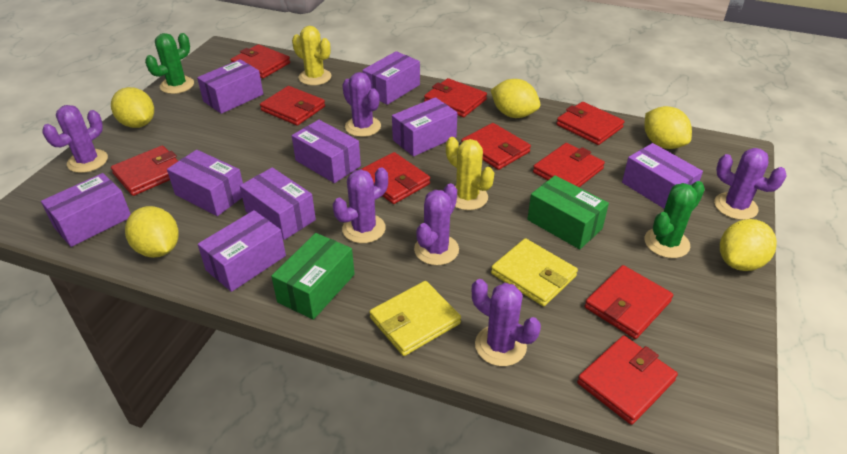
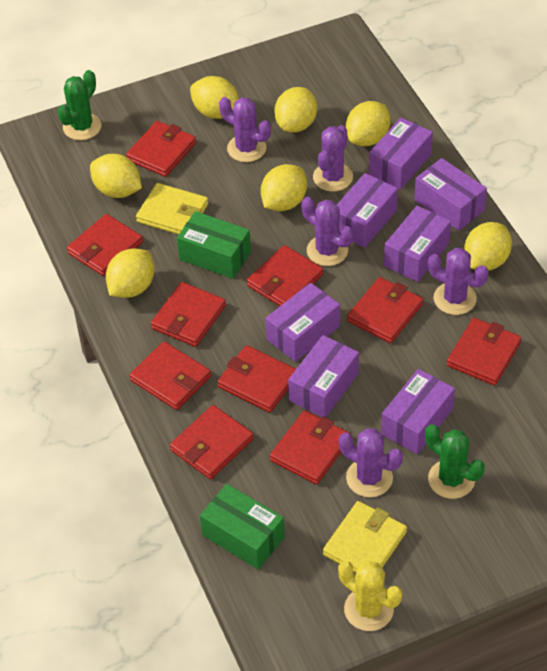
purple box: [41,173,131,247] [167,150,243,216] [197,59,263,114] [198,210,286,292] [240,167,316,240] [292,120,361,183] [362,51,420,105] [392,97,457,157] [622,143,703,209] = 9 -> [265,283,340,362] [288,335,359,417] [337,173,398,248] [369,118,433,189] [381,369,455,454] [384,206,451,282] [414,158,487,231] = 7
purple cactus: [42,105,108,173] [333,167,388,243] [342,72,381,137] [414,184,459,265] [472,279,541,366] [714,148,787,220] = 6 -> [219,97,271,162] [302,197,353,266] [313,125,353,192] [339,428,403,497] [428,248,489,315] = 5
yellow cactus: [292,26,331,85] [446,137,494,210] = 2 -> [338,561,402,631] = 1
yellow lemon: [111,87,154,128] [125,206,179,258] [491,79,540,118] [645,106,692,149] [720,219,777,271] = 5 -> [90,154,142,198] [106,248,154,298] [190,76,239,119] [261,164,307,211] [274,87,317,133] [346,101,390,146] [464,222,512,271] = 7

